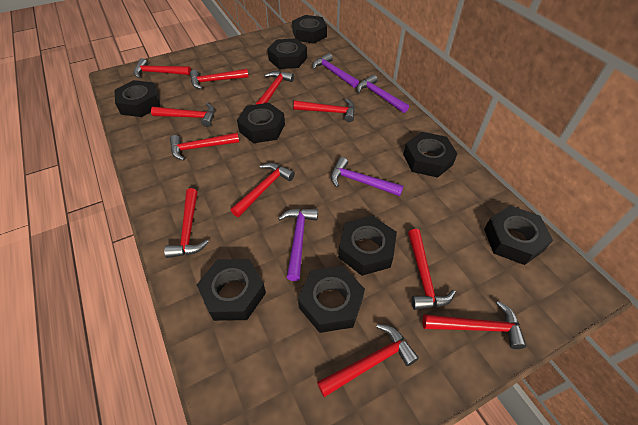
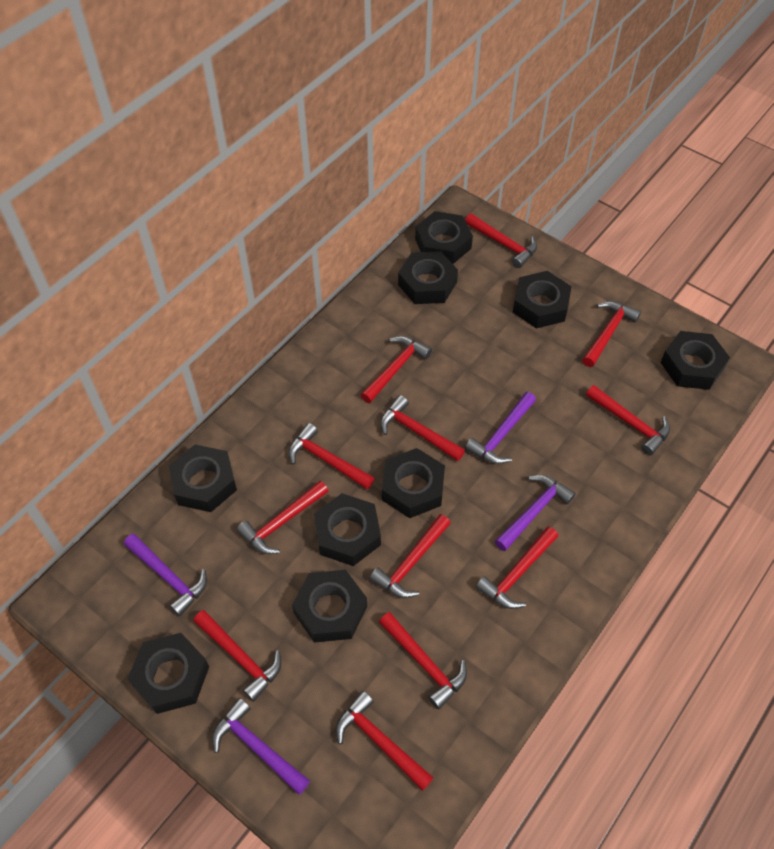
red hammer: [134,58,191,78] [151,103,215,127] [164,188,209,258] [170,133,239,161] [190,69,249,89] [231,163,295,217] [256,71,294,104] [293,99,355,122] [317,324,419,397] [408,229,456,310] [423,301,526,349] = 11 -> [193,610,281,702] [237,481,328,554] [288,423,375,489] [336,691,434,791] [361,336,432,403] [369,514,451,598] [379,612,467,709] [380,395,465,461] [465,213,537,268] [476,526,558,609] [582,301,641,367] [586,385,670,455] = 12

